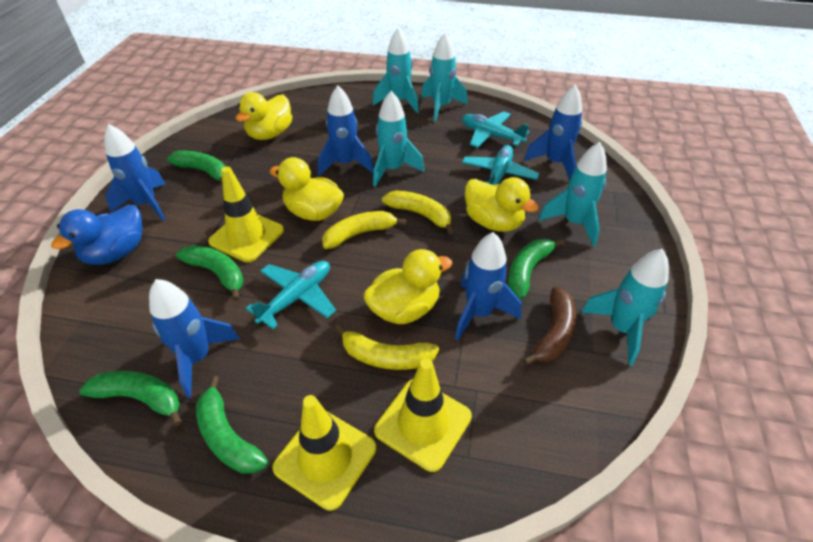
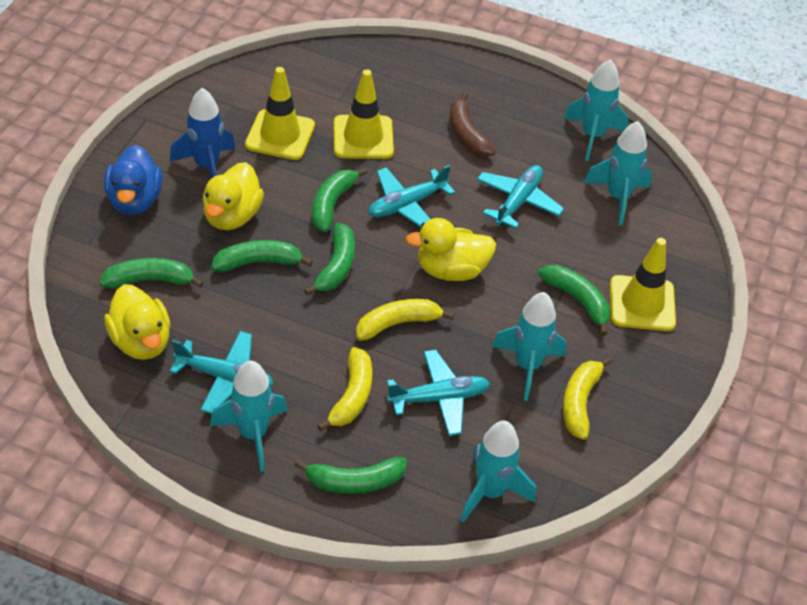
blue rocket: [104,124,166,221] [149,279,240,398] [318,86,374,176] [455,232,522,340] [524,85,582,180] = 5 -> [170,88,235,178] = 1
green banana: [79,371,182,427] [167,150,226,186] [176,245,244,301] [196,376,268,474] [508,239,565,299] = 5 -> [99,258,204,288] [211,240,313,272] [294,457,407,494] [304,222,355,296] [312,168,368,232] [538,265,610,335] = 6
turquoise plane: [246,261,336,329] [462,111,530,148] [462,145,539,185] = 3 -> [170,331,274,414] [368,165,455,228] [387,350,490,436] [477,165,564,229] = 4
yellow duck: [235,92,292,140] [269,157,344,221] [363,249,452,324] [465,177,539,232] = 4 -> [104,284,171,360] [202,162,264,230] [405,218,496,281] = 3

